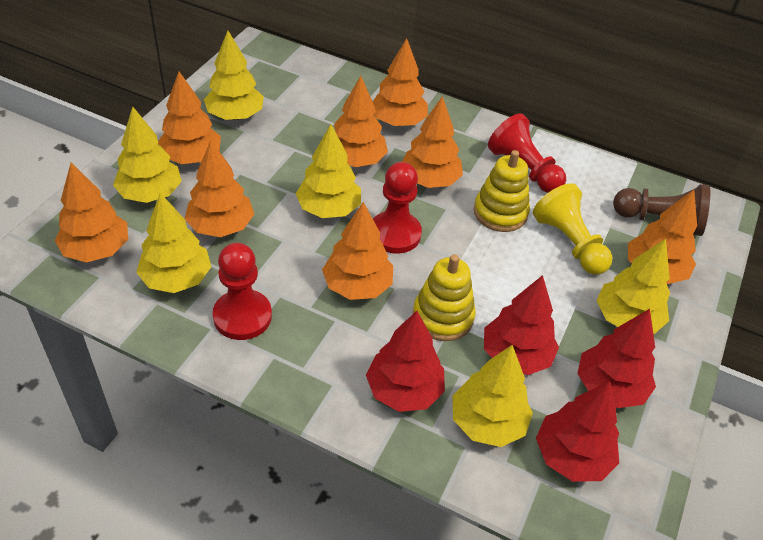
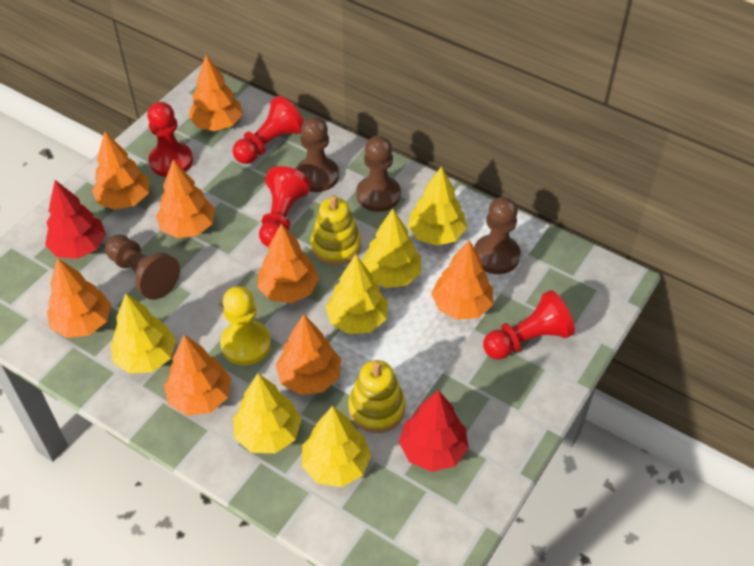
brown pawn: [613,184,710,236] = 1 -> [105,234,180,300] [296,116,339,192] [356,136,401,212] [474,197,521,274] = 4
red pawn: [213,243,272,340] [373,162,422,254] [488,114,566,193] = 3 -> [147,102,193,177] [233,96,304,164] [259,166,311,247] [483,290,575,360] = 4
red tree: [366,311,445,412] [484,275,559,375] [536,381,619,482] [577,309,656,408] = 4 -> [45,180,106,259] [399,390,469,472] = 2

